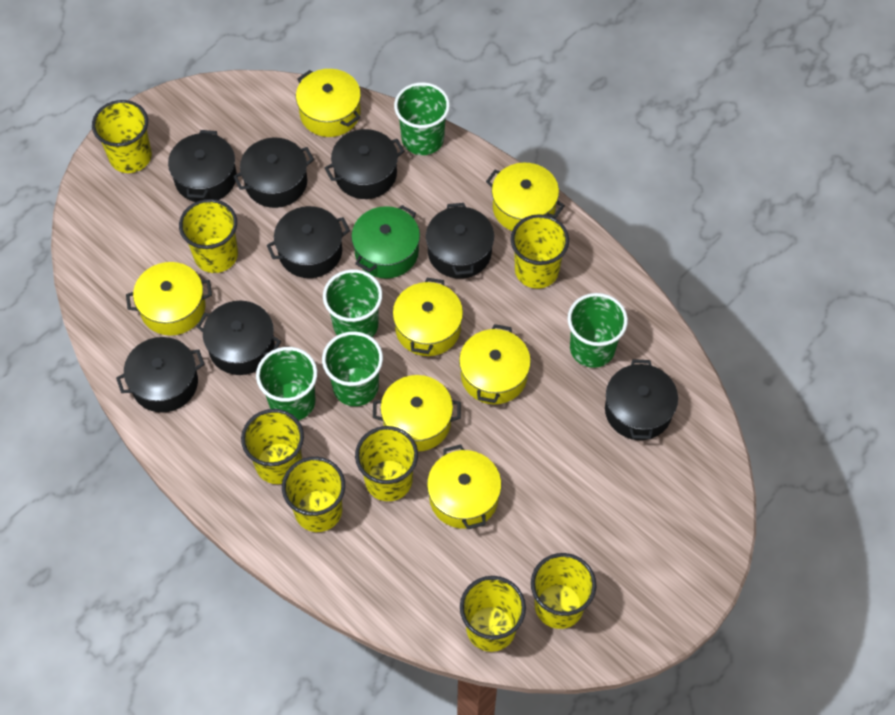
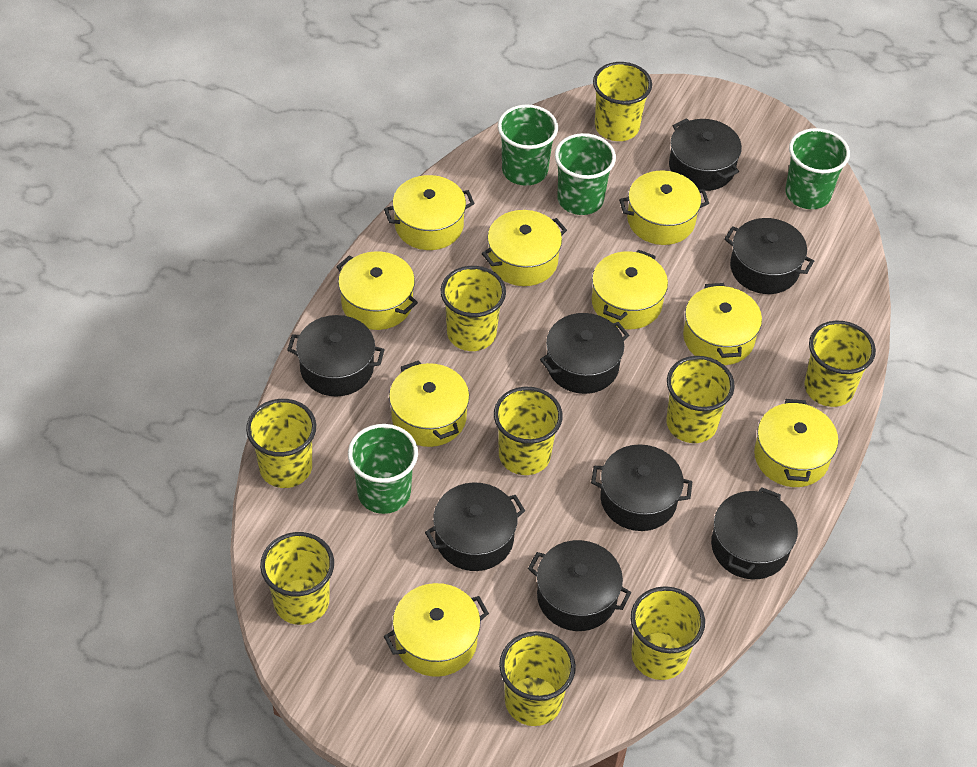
green cup: [256,347,317,421] [322,331,383,406] [323,269,383,337] [394,82,450,155] [568,293,628,368] = 5 -> [348,424,418,514] [498,104,558,186] [555,133,616,215] [785,128,850,209] = 4
green pot: [351,205,420,279] = 1 -> none = 0
yellow cup: [92,100,152,173] [179,199,238,273] [241,409,304,484] [282,457,345,532] [355,426,418,501] [460,576,526,652] [511,214,569,289] [531,553,596,629] = 8 -> [246,399,316,488] [260,532,334,625] [441,266,506,351] [494,387,563,475] [499,631,576,726] [593,62,652,141] [631,586,705,680] [666,356,735,443] [804,321,876,407] = 9
yellow pot: [126,262,212,336] [296,69,361,137] [373,375,461,451] [393,278,463,356] [427,444,501,529] [459,324,531,404] [486,162,565,231] = 7 -> [336,251,418,330] [384,175,475,250] [384,583,489,677] [389,360,469,447] [482,210,567,286] [592,250,668,329] [619,171,709,245] [683,283,762,365] [754,399,838,487] = 9

